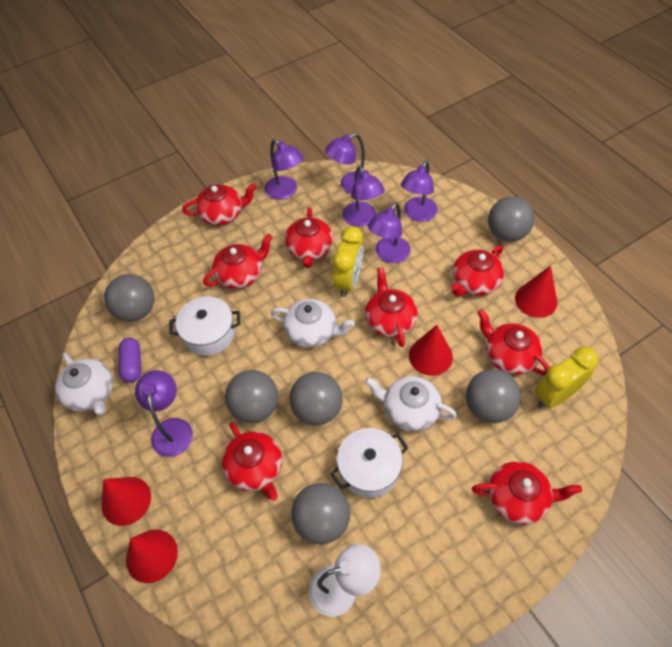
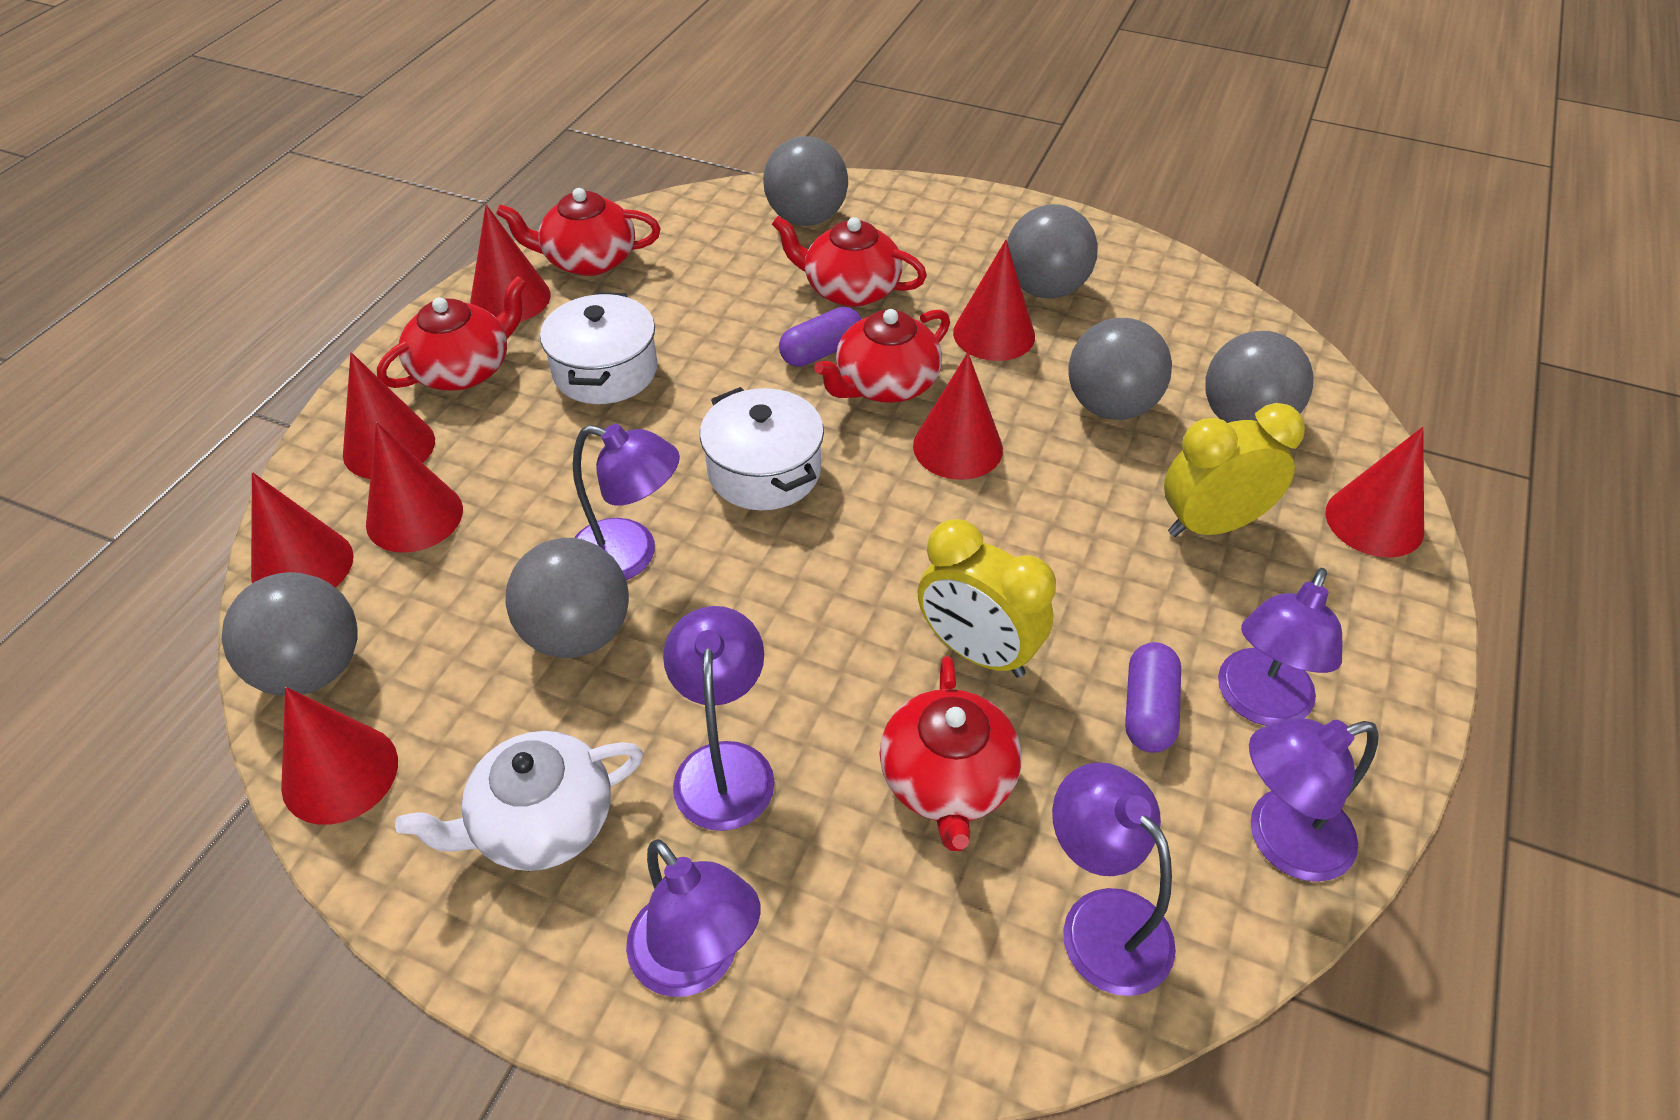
purple capsule: [119,338,141,383] = 1 -> [779,307,862,367] [1125,642,1181,753] = 2
red cone: [102,477,151,526] [126,529,178,583] [409,325,453,376] [515,266,557,318] = 4 -> [251,472,354,588] [281,687,398,825] [343,352,435,479] [366,422,463,553] [470,205,551,322] [913,352,1003,480] [953,240,1035,361] [1325,427,1424,558] = 8
red teapot: [182,183,257,225] [203,234,273,289] [222,422,282,500] [285,207,333,268] [365,267,418,347] [451,246,504,296] [472,461,582,525] [477,309,550,376] = 8 -> [377,276,527,390] [496,188,661,276] [772,216,927,307] [814,309,950,403] [879,656,1022,851] = 5
white lamp: [309,544,381,617] = 1 -> none = 0
white teapot: [55,352,113,416] [271,299,355,348] [365,376,457,431] = 3 -> [395,731,643,871] = 1

